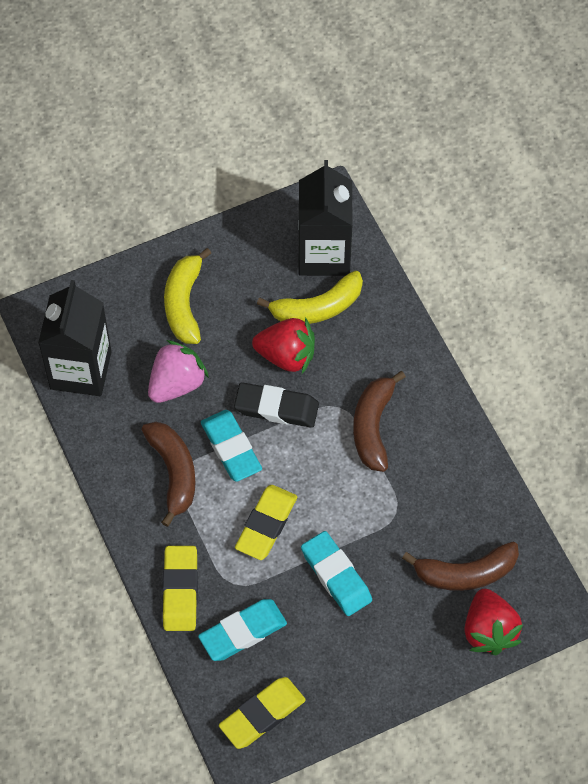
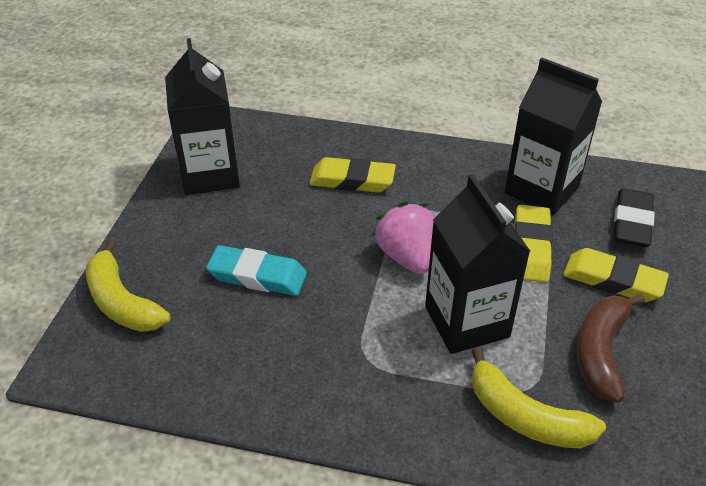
black carton: [38,280,112,396] [299,160,353,276] = 2 -> [165,38,240,195] [425,174,530,354] [505,58,602,215] = 3
brown banana: [142,422,196,527] [353,371,406,472] [402,542,519,591] = 3 -> [577,294,645,403] = 1
red strawberry: [252,317,315,374] [465,589,523,655] = 2 -> none = 0
turquoise eraser: [198,599,287,661] [201,410,262,482] [301,531,372,616] = 3 -> [206,245,307,296] = 1

